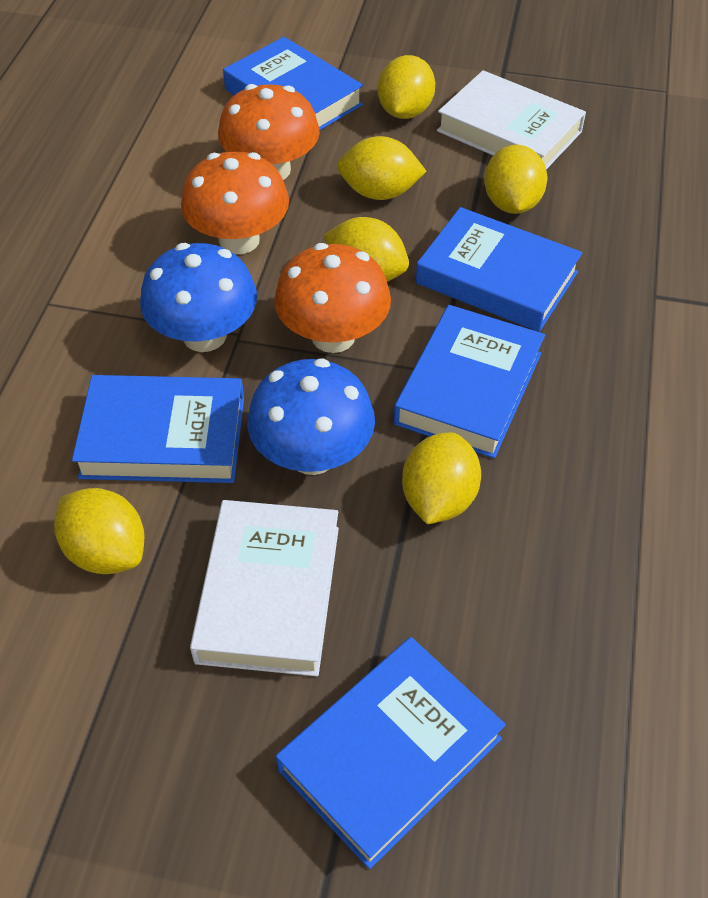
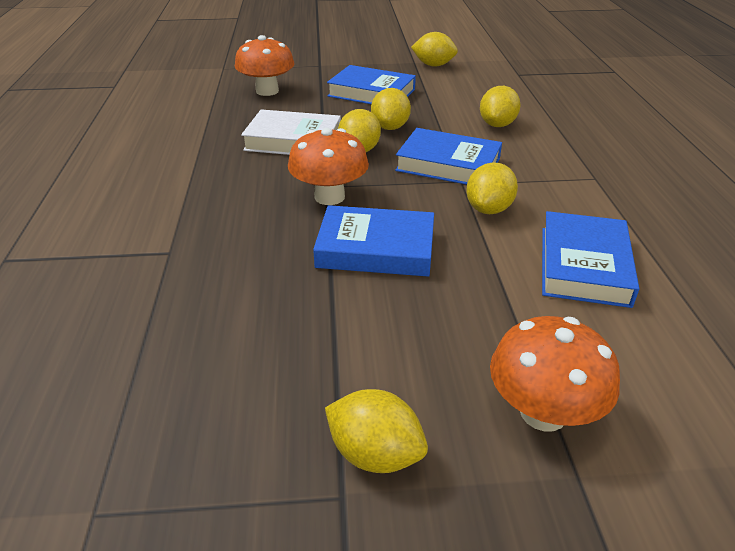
blue book: [72,375,244,483] [223,37,363,131] [276,637,506,869] [394,305,545,458] [416,207,582,332] = 5 -> [313,205,434,277] [327,65,416,104] [395,128,502,185] [542,211,639,308] = 4
blue mushroom: [140,243,257,352] [247,359,375,475] = 2 -> none = 0
white book: [190,500,339,676] [437,70,586,169] = 2 -> [241,109,341,155] = 1

